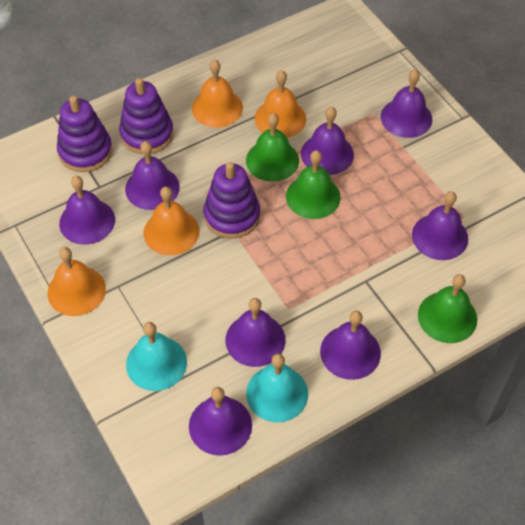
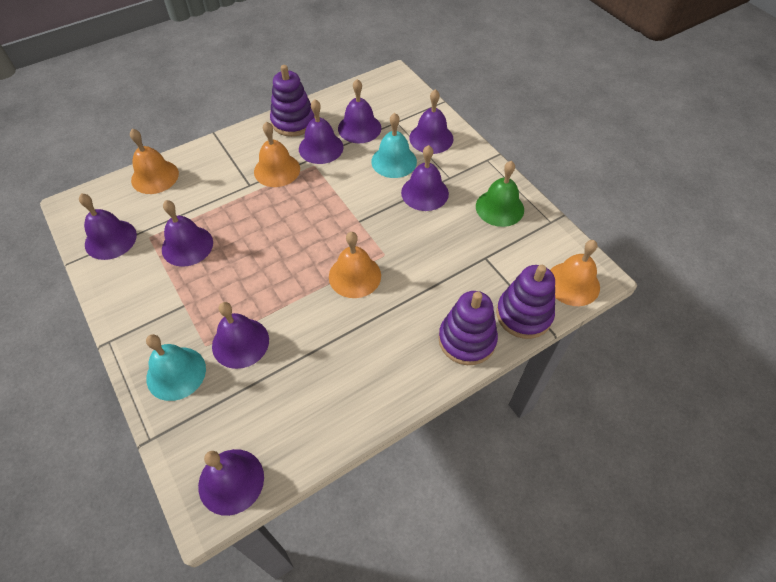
green bell: [246,113,299,182] [286,150,341,219] [418,274,477,343] = 3 -> [476,161,524,227] = 1

